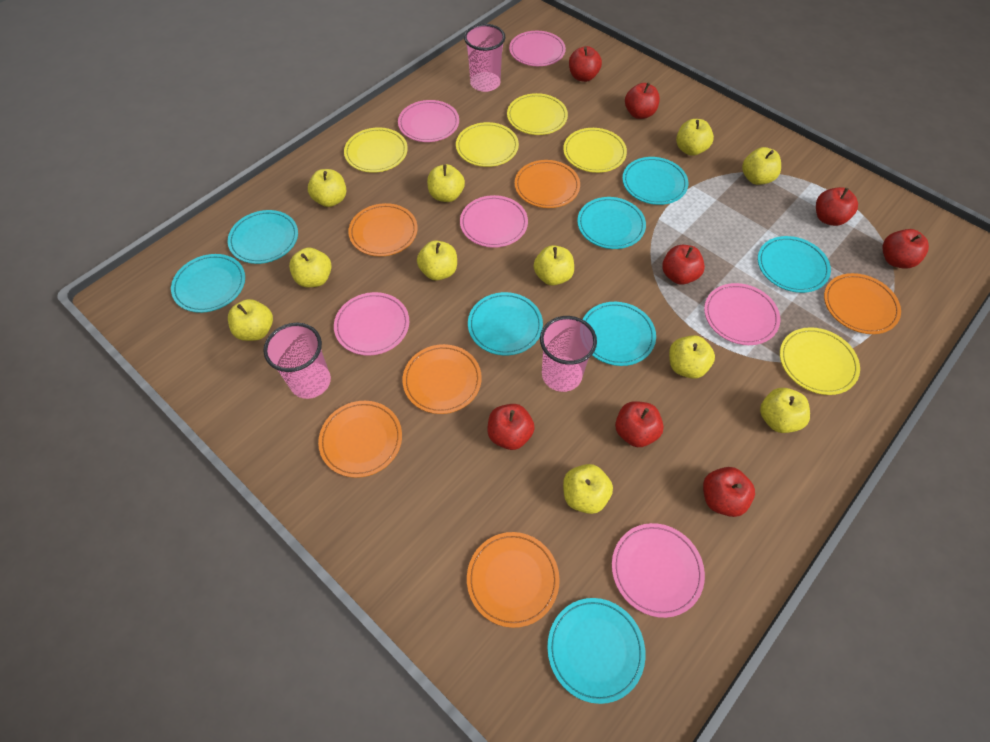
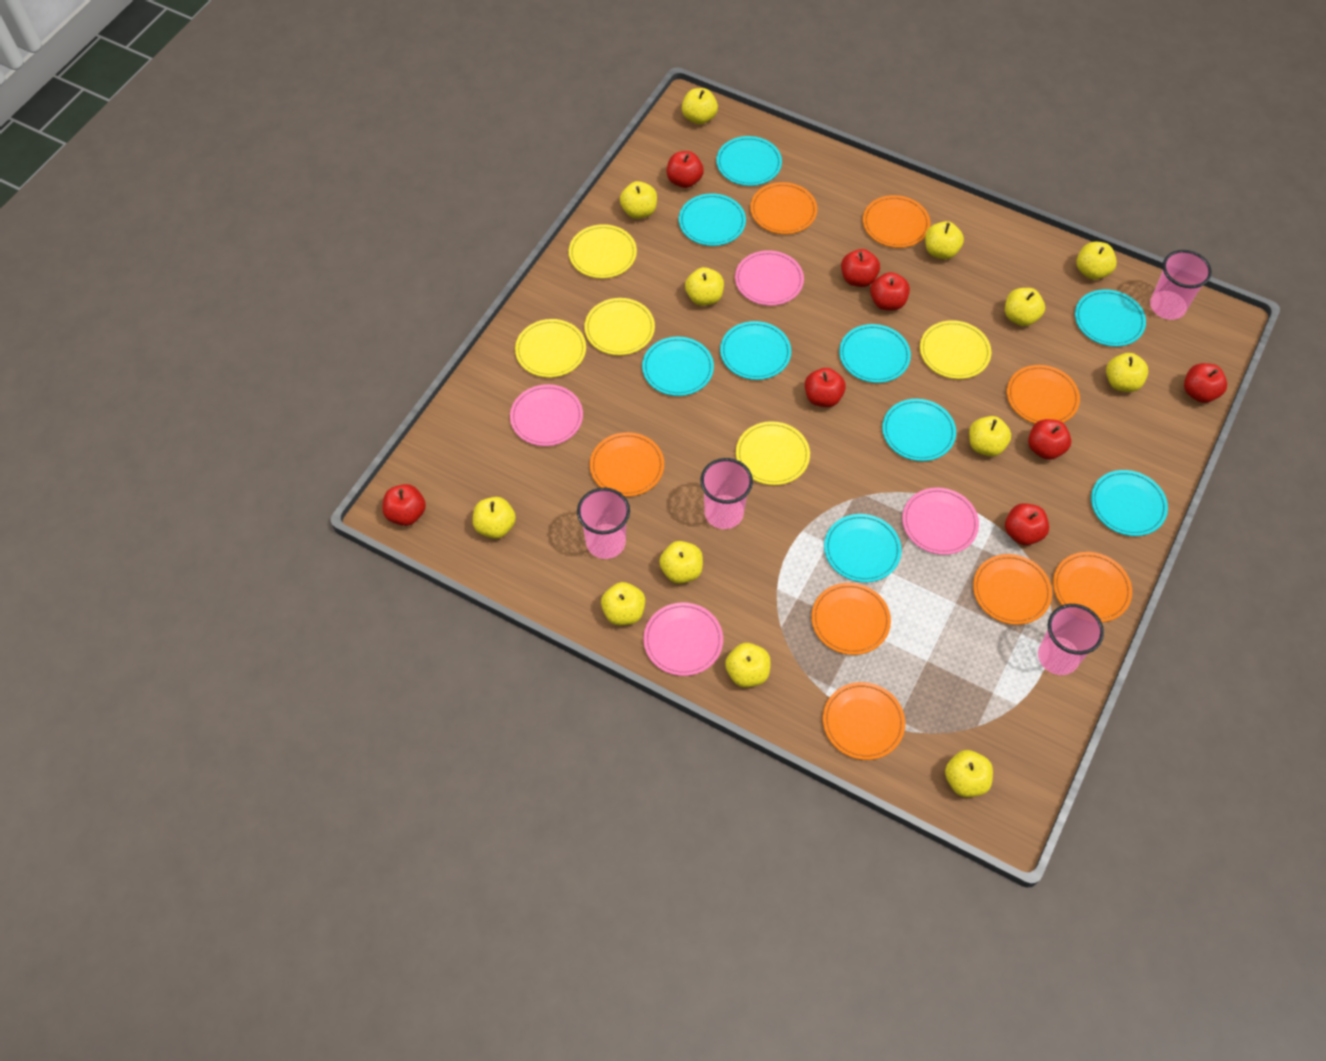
orange plate: [318,401,402,478] [348,203,418,256] [402,344,482,414] [467,532,560,628] [515,160,580,208] [824,273,901,334] = 6 -> [590,432,664,497] [750,182,817,234] [811,583,891,655] [823,682,905,760] [863,195,930,248] [973,554,1052,625] [1007,365,1080,424] [1053,552,1132,622] = 8
pink cup: [263,323,331,399] [464,24,506,92] [540,316,597,392] = 3 -> [577,488,630,559] [700,458,753,529] [1038,604,1104,675] [1150,250,1212,320] = 4
pink plate: [334,292,409,356] [398,100,459,142] [460,195,528,248] [509,31,566,66] [612,523,705,618] [704,283,780,345] = 6 -> [510,384,583,446] [643,602,723,676] [735,250,804,306] [902,487,979,555] = 4
turquoise plate: [171,254,245,313] [228,210,298,264] [468,292,543,356] [547,598,646,704] [577,197,646,249] [582,302,656,366] [622,157,688,205] [758,236,831,293] = 8 -> [642,337,714,396] [679,193,746,246] [716,136,782,186] [720,321,791,380] [824,514,902,582] [839,324,911,383] [882,399,956,461] [1075,289,1146,347] [1091,470,1168,536] = 9
yellow apple: [228,299,273,341] [289,247,332,287] [308,169,346,207] [417,240,457,280] [427,164,465,202] [534,245,574,285] [563,464,613,514] [669,335,715,379] [676,119,714,156] [742,147,781,185] [760,388,810,433] = 11 -> [473,497,516,539] [601,582,645,625] [620,181,657,219] [659,541,703,584] [682,88,718,125] [685,267,724,306] [725,643,771,687] [925,221,964,259] [945,750,993,797] [969,416,1011,456] [1005,288,1045,326] [1076,241,1117,280] [1106,353,1148,392] = 13

